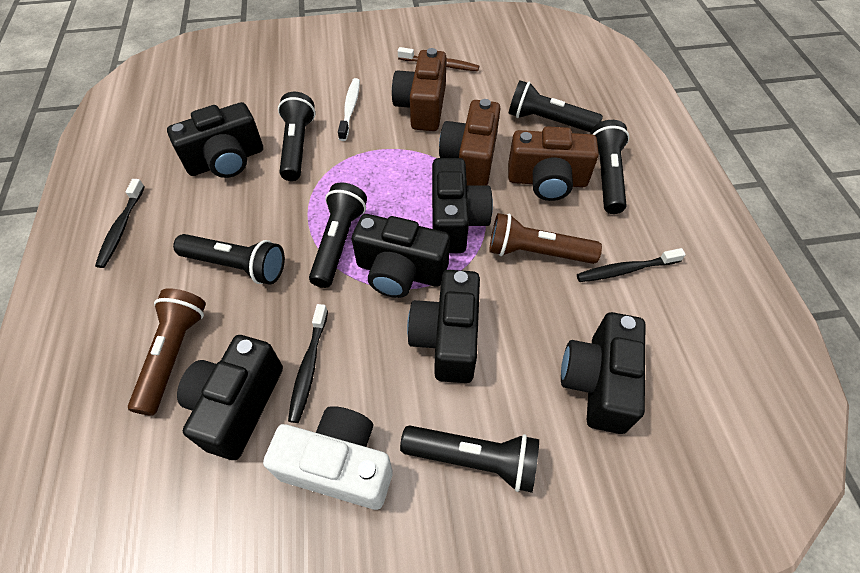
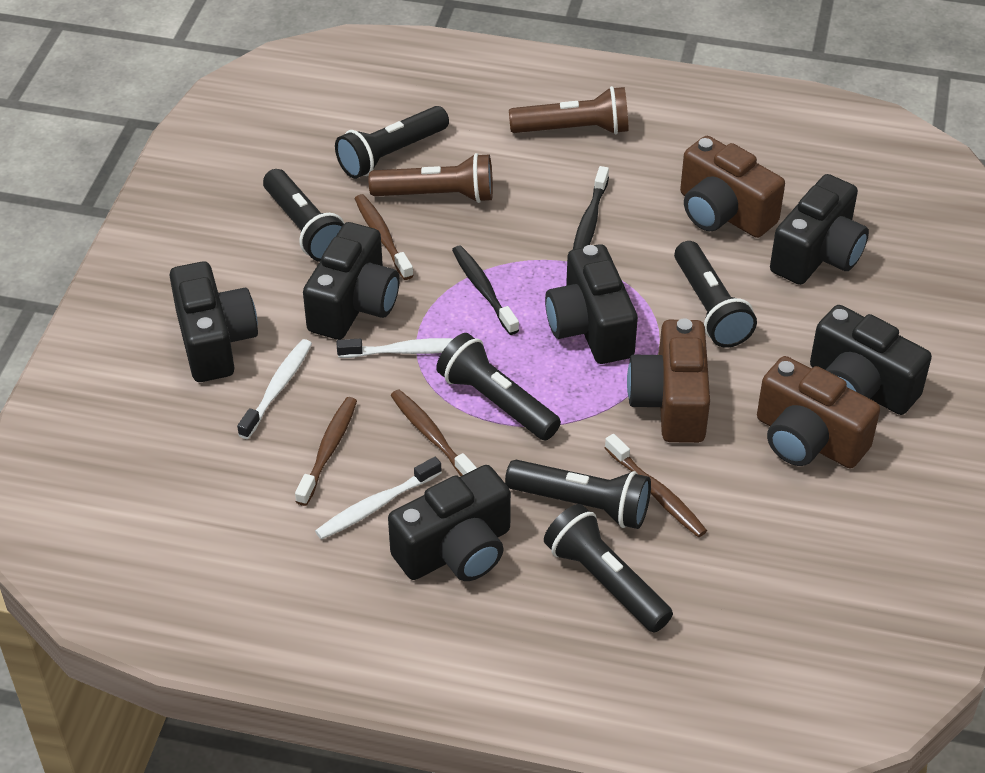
black toothbrush: [95,179,145,268] [288,304,328,423] [577,248,686,282] = 3 -> [452,246,519,335] [573,166,609,249] = 2
brown toothbrush: [398,47,479,71] = 1 -> [295,397,357,506] [355,194,414,280] [390,389,477,476] [605,434,707,537] = 4
white camera: [263,406,393,510] = 1 -> none = 0
white toothbrush: [338,78,360,141] = 1 -> [237,339,312,439] [315,457,442,540] [337,338,454,358] = 3

